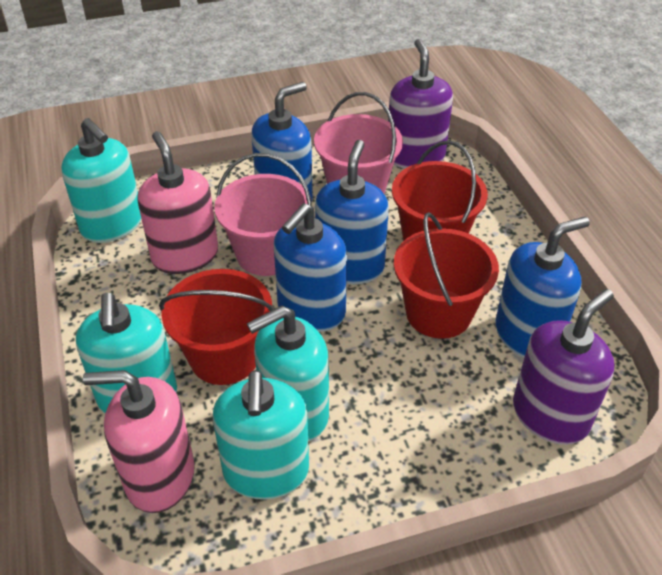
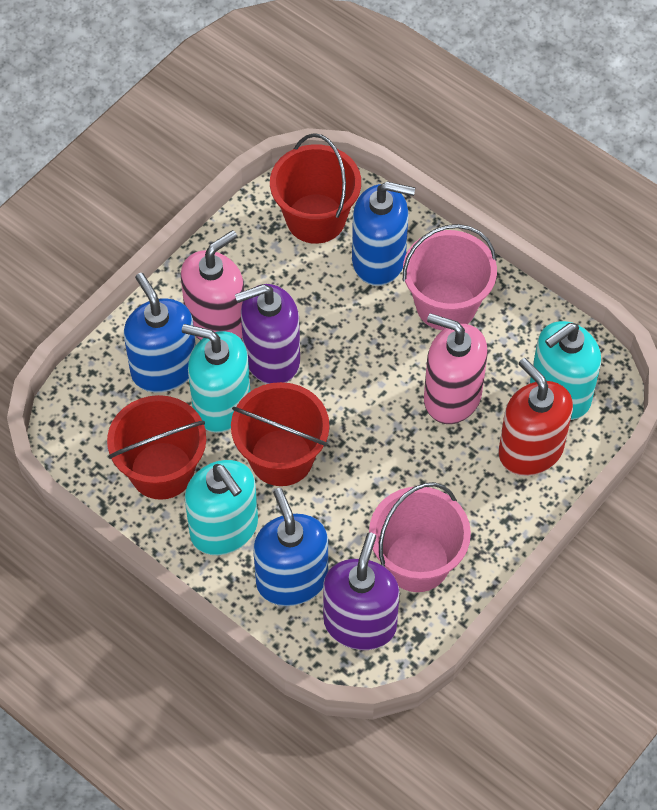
blue soap dispenser: [251,82,313,201] [274,203,347,332] [315,140,389,285] [495,217,590,358] = 4 -> [124,273,196,393] [253,488,328,606] [352,182,415,286] = 3
red soap dispenser: none = 0 -> [499,358,573,476] = 1
turquoise soap dispenser: [61,118,141,243] [76,293,177,413] [212,370,309,500] [247,306,329,441] = 4 -> [182,324,251,433] [185,460,258,555] [530,321,601,420] = 3

